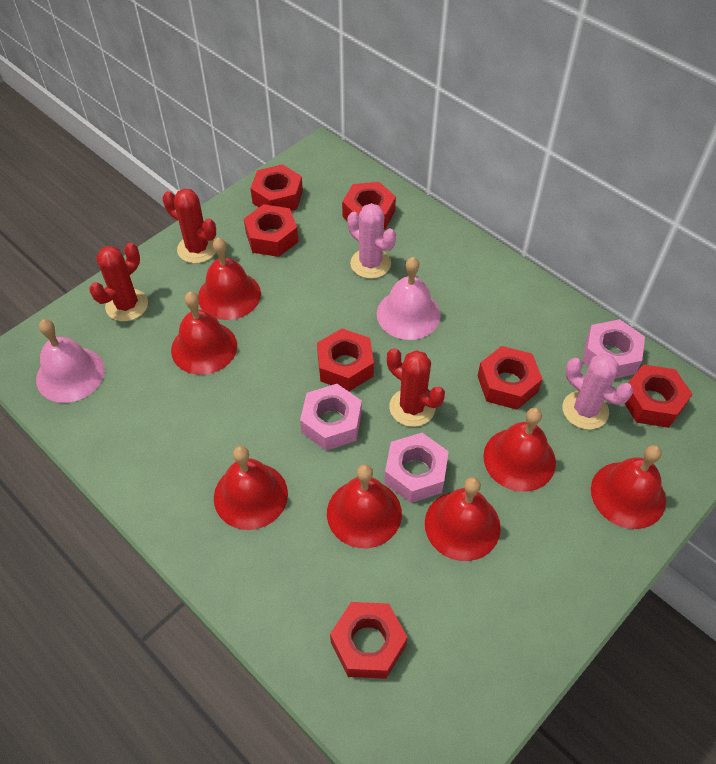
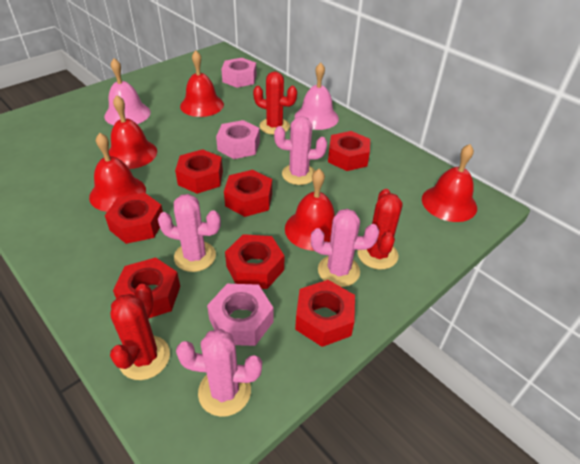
pink cactus: [347,203,396,279] [563,353,633,430] = 2 -> [158,194,221,272] [176,329,262,417] [274,116,327,185] [311,209,379,287] = 4
red bell: [171,292,237,375] [198,238,261,320] [214,446,288,530] [327,464,402,548] [425,477,501,561] [483,408,556,492] [591,445,666,529] = 7 -> [89,133,146,212] [109,95,157,169] [180,50,224,117] [285,169,335,251] [422,144,477,222] = 5

